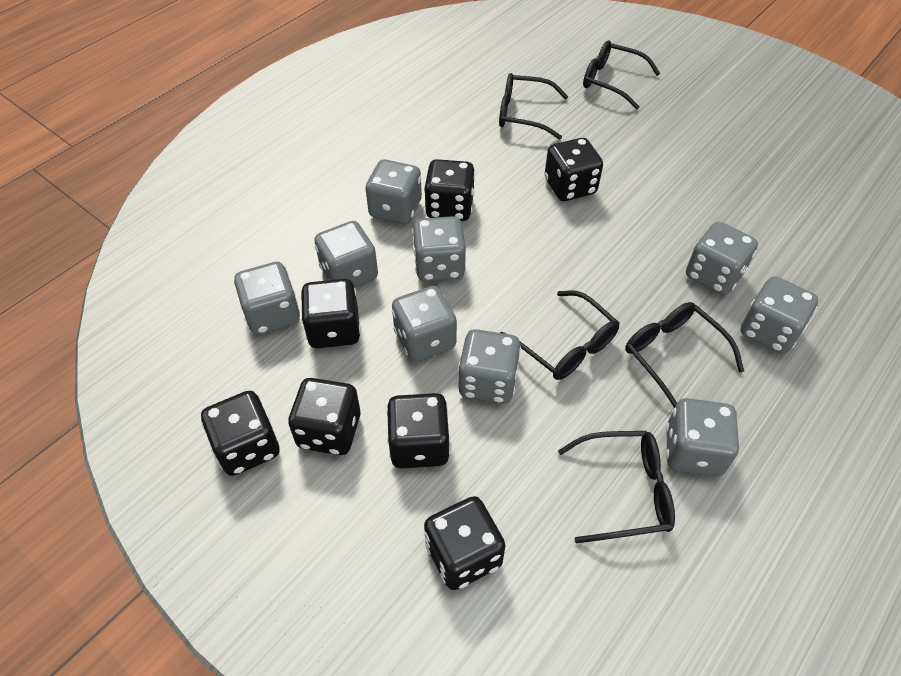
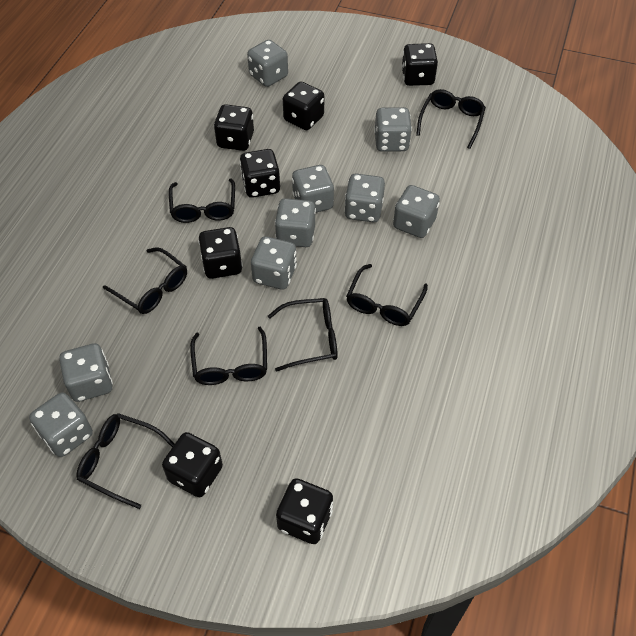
black glasses: [499,73,568,140] [500,290,619,380] [558,431,675,543] [583,40,660,109] [625,302,744,408] = 5 -> [76,413,174,509] [103,247,187,314] [169,179,235,223] [190,327,267,385] [268,298,338,372] [346,264,428,326] [416,89,486,149] = 7

